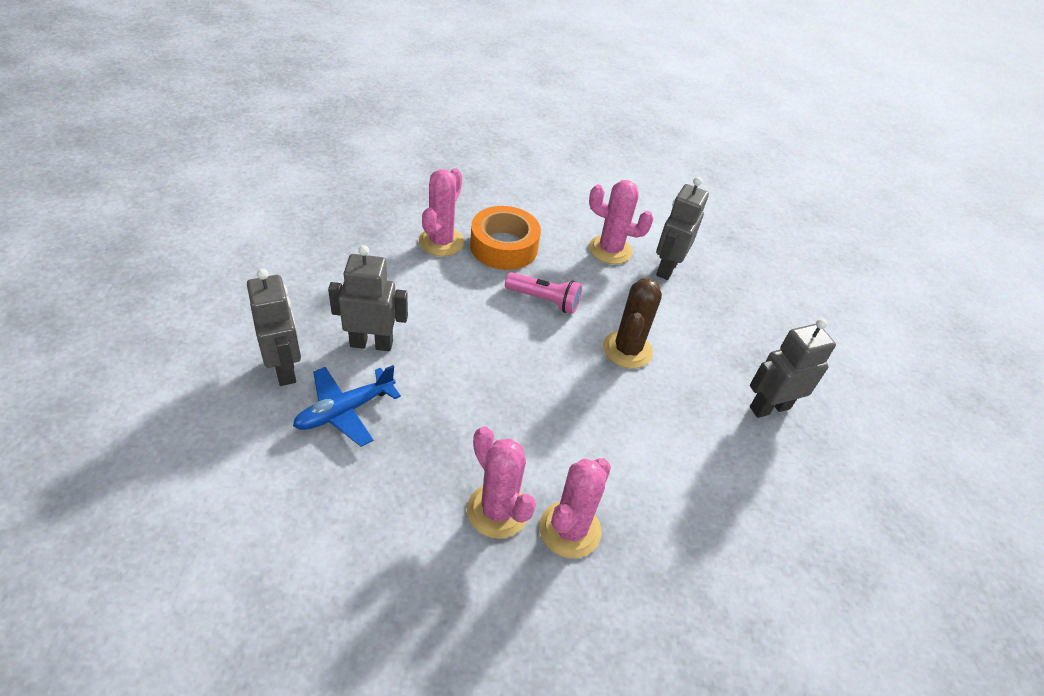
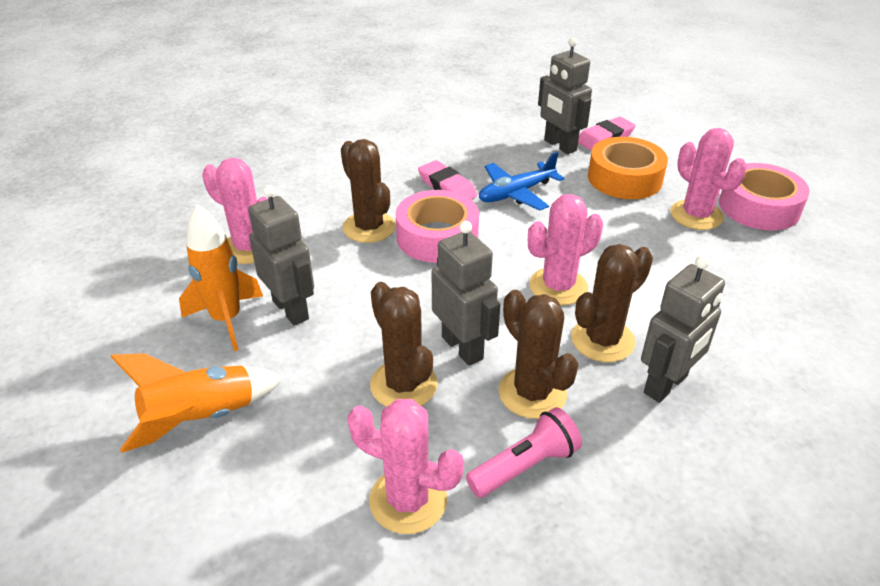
brown cactus: [603,278,662,369] = 1 -> [341,139,396,243] [370,282,438,407] [499,290,579,419] [571,244,653,362] = 4
orange rocket: none = 0 -> [110,353,284,453] [179,204,263,351] = 2
pink eraser: none = 0 -> [418,160,477,199] [578,117,636,151] = 2
pink tape: none = 0 -> [396,190,479,263] [719,163,810,231] = 2

